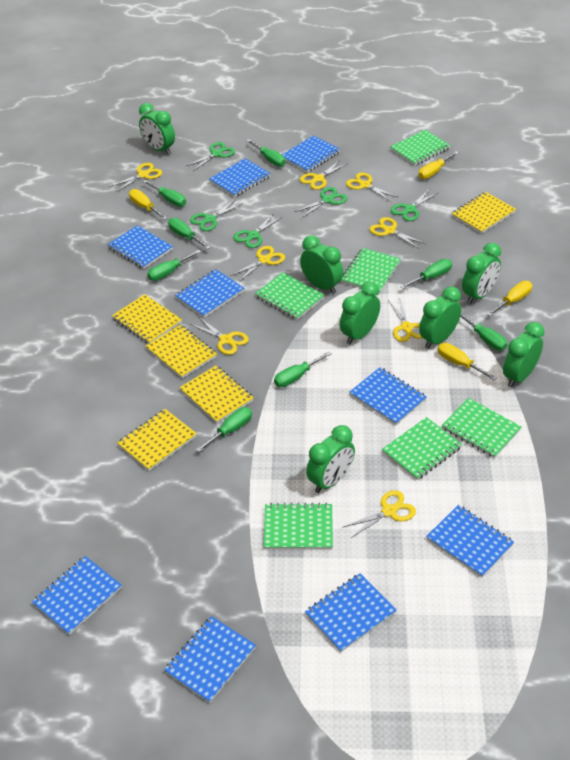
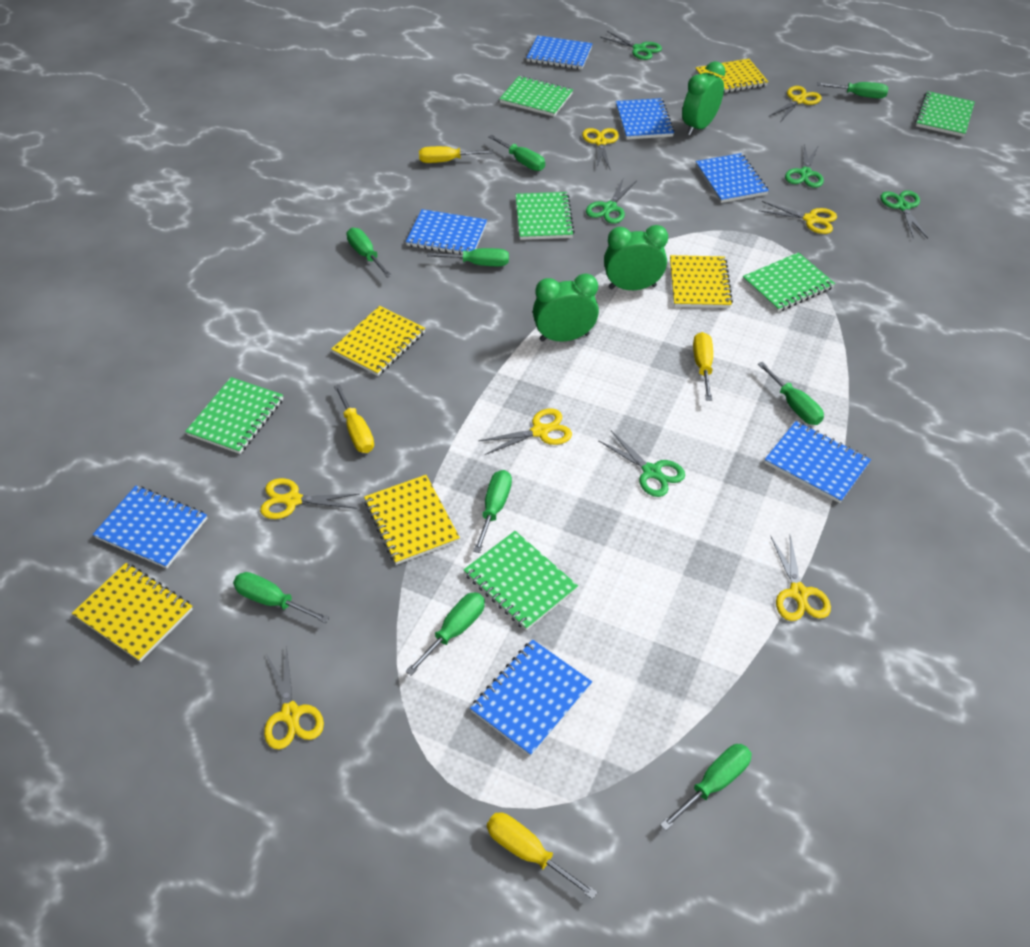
blue notebook: [32,556,122,635] [108,225,173,269] [164,616,256,703] [175,269,244,318] [209,158,271,197] [282,135,340,173] [305,573,397,652] [350,367,427,425] [426,505,514,577] = 9 -> [93,486,208,569] [406,209,487,254] [470,639,592,756] [526,36,593,69] [616,98,675,139] [696,153,769,203] [764,421,871,503] = 7
green clock: [139,103,175,155] [300,235,343,294] [306,425,355,493] [340,281,380,345] [419,286,461,349] [462,243,501,304] [503,322,544,387] = 7 -> [533,273,599,342] [604,225,668,290] [682,61,725,135] = 3
green screwdriver: [143,180,186,207] [147,250,201,281] [168,218,211,249] [196,407,252,452] [247,139,286,167] [274,351,332,387] [400,259,452,289] [460,314,507,351] = 8 -> [233,572,330,623] [347,228,392,278] [406,592,485,676] [427,248,509,266] [473,470,512,553] [488,135,545,171] [660,744,752,831] [758,362,824,425] [817,82,888,99] = 9
yellow scissors: [109,163,162,192] [190,317,249,355] [230,246,285,282] [300,160,347,190] [342,490,416,539] [346,173,397,202] [370,217,426,249] [388,299,422,342] = 8 -> [260,478,359,519] [264,646,324,750] [478,409,572,455] [582,128,619,169] [758,201,837,234] [769,86,822,122] [771,535,831,621] = 7

